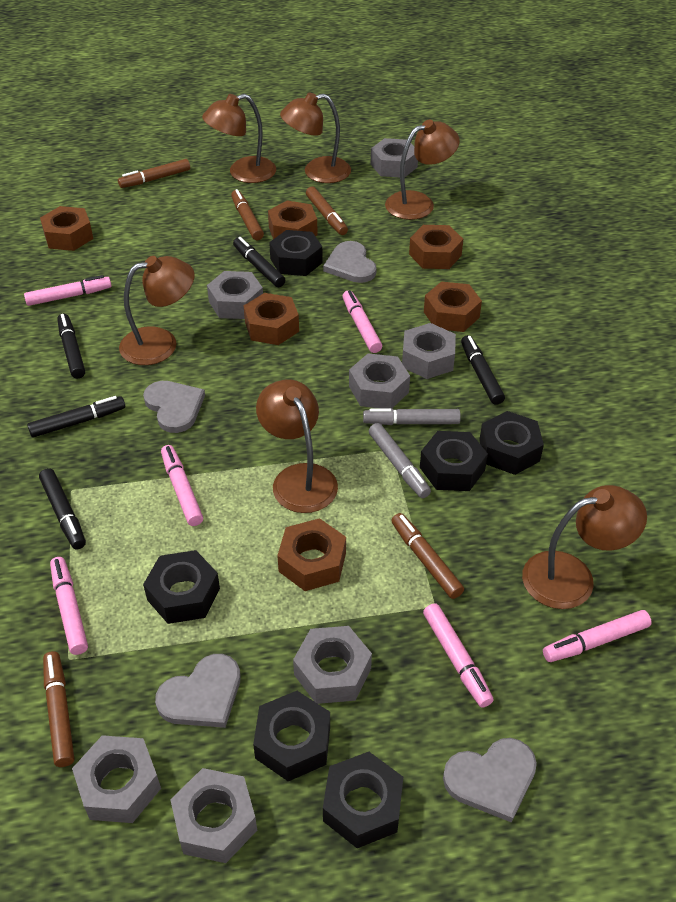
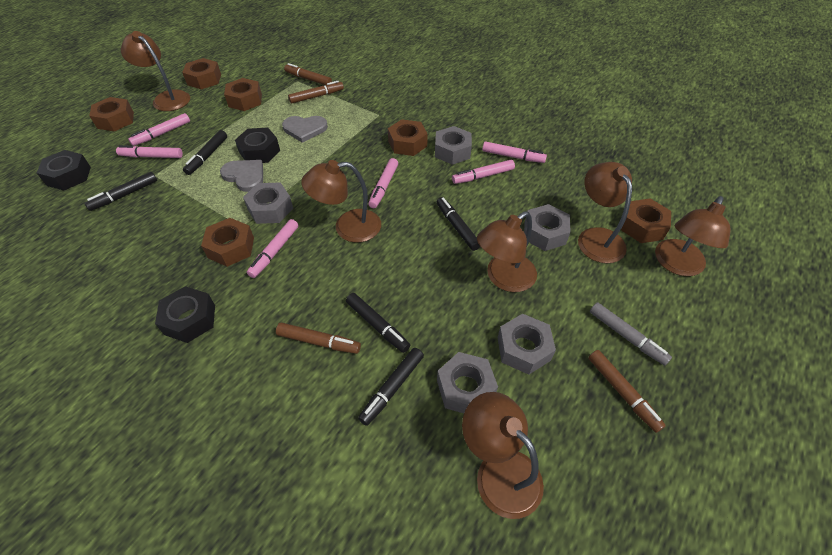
black nut: [143,550,220,624] [253,691,330,781] [269,230,323,276] [323,752,403,848] [420,431,488,491] [479,411,544,475] = 6 -> [37,150,91,190] [155,286,215,343] [235,128,280,163] = 3
brown marker: [43,651,74,767] [118,159,190,188] [231,189,264,240] [306,186,348,235] [391,513,464,599] = 5 -> [276,323,361,354] [284,63,332,85] [288,81,344,104] [588,350,666,433] = 4
grey heart: [143,381,205,433] [155,654,241,728] [323,241,377,283] [443,738,537,823] = 4 -> [220,160,263,192] [282,116,328,143] = 2
grey marker: [363,408,461,425] [369,423,431,498] = 2 -> [590,302,672,366] = 1
grey nut: [72,735,161,823] [170,768,257,863] [207,271,263,319] [293,626,372,704] [349,354,410,408] [371,138,418,178] [402,323,456,379] = 7 -> [243,182,293,224] [435,126,472,165] [437,352,498,413] [497,314,556,375] [524,204,571,251] = 5

